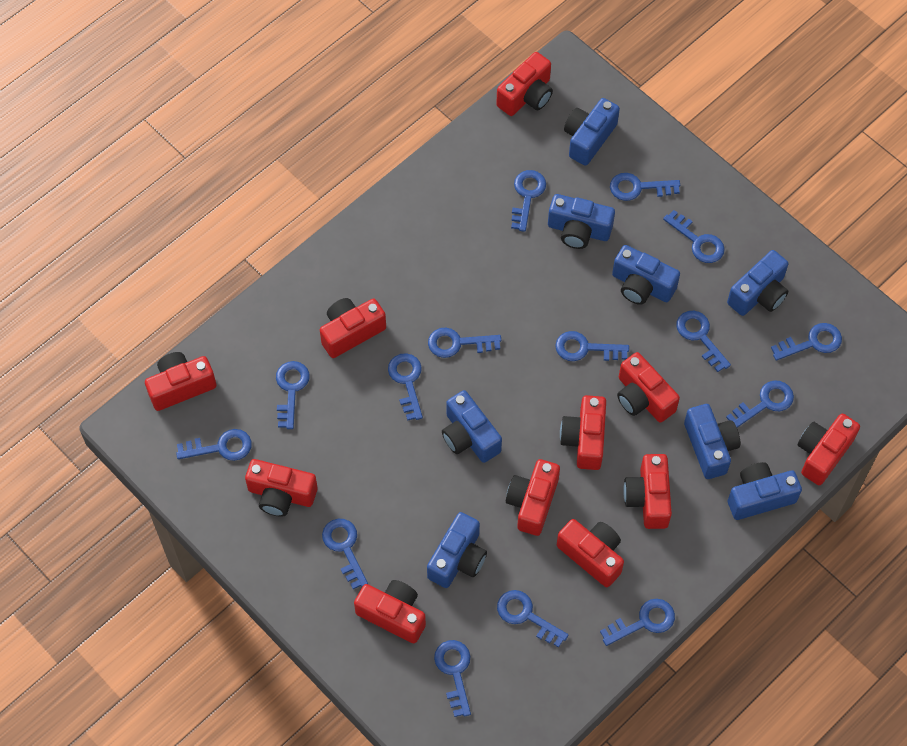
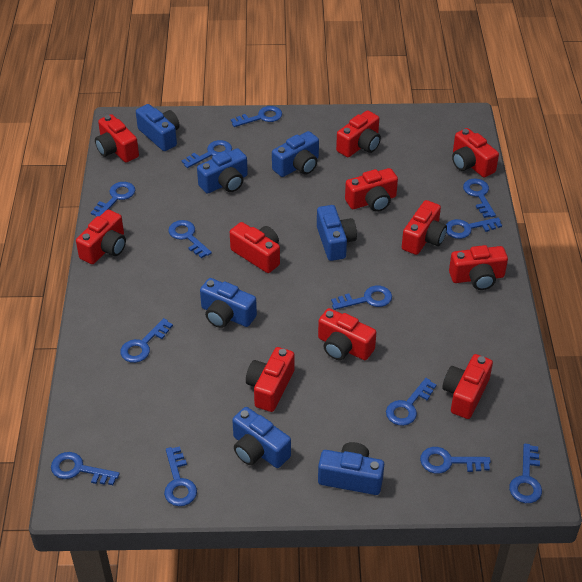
blue camera: [427,512,487,588] [442,390,502,463] [548,194,615,249] [564,98,620,166] [612,245,680,305] [684,404,740,479] [727,250,788,316] [728,462,802,520] = 8 -> [136,104,180,151] [197,148,248,194] [200,278,257,328] [232,407,291,468] [272,131,319,177] [317,205,357,261] [318,442,384,495] = 7
blue key: [176,429,252,461] [276,361,310,429] [322,519,368,589] [388,353,423,421] [428,328,501,358] [434,640,471,717] [497,590,568,647] [511,170,546,232] [555,331,629,361] [600,599,675,646] [610,173,680,201] [663,210,725,263] [676,311,731,372] [726,381,794,427] [771,323,842,361] = 15 -> [51,452,120,485] [91,182,135,217] [120,318,173,363] [164,446,197,506] [168,220,212,258] [182,140,232,168] [231,106,282,127] [331,286,392,310] [386,378,436,426] [420,447,491,474] [446,217,502,239] [463,178,496,218] [509,444,542,503] = 13

